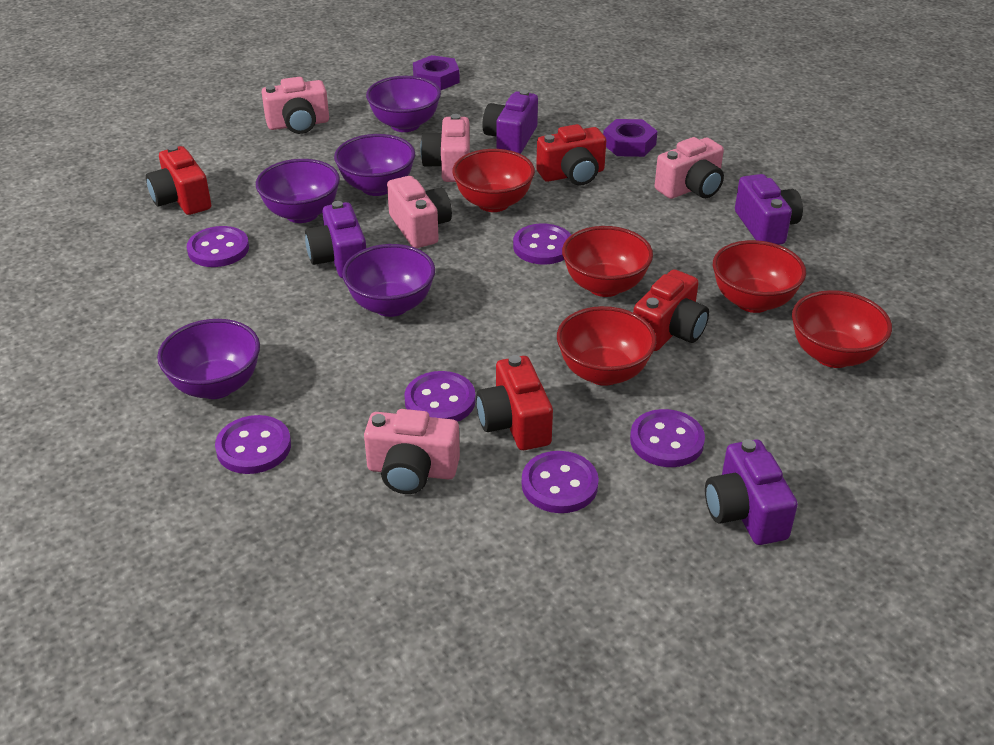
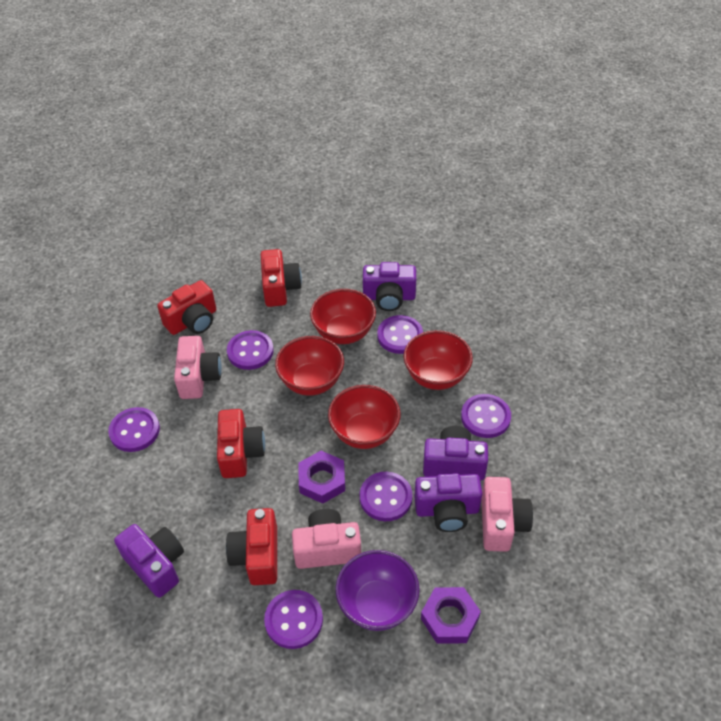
pink camera: [261,77,329,134] [364,409,460,494] [387,176,452,248] [420,114,470,182] [655,137,724,199] = 5 -> [174,336,222,399] [292,509,361,569] [481,477,533,552] = 3
purple bowl: [157,319,260,399] [256,159,340,223] [334,134,415,196] [342,244,435,317] [366,76,441,132] = 5 -> [336,550,420,631] = 1
red bowl: [452,149,535,212] [557,306,657,386] [562,226,653,297] [713,240,806,313] [792,290,892,368] = 5 -> [275,336,344,396] [310,289,376,344] [328,385,401,449] [404,330,473,390] = 4

